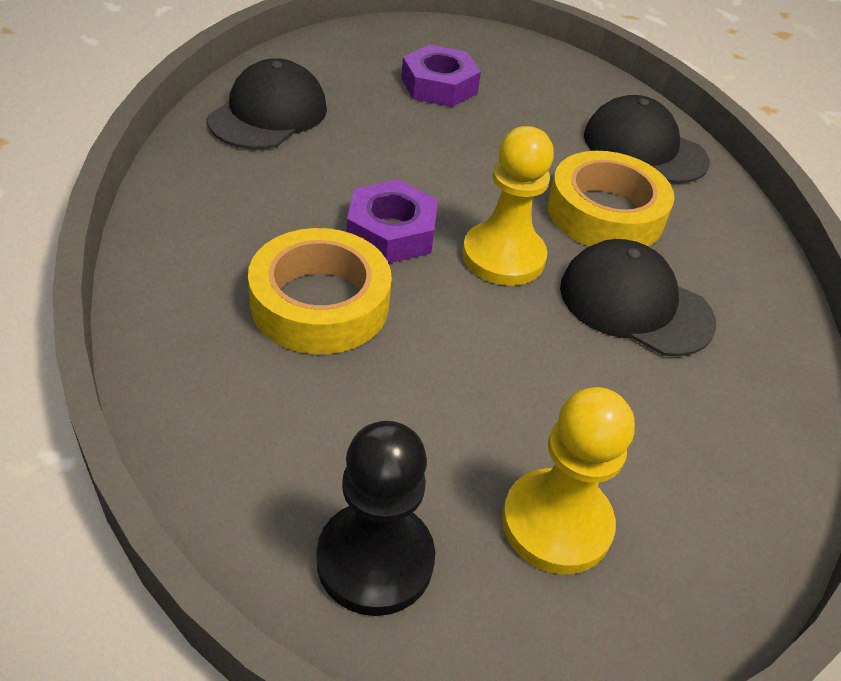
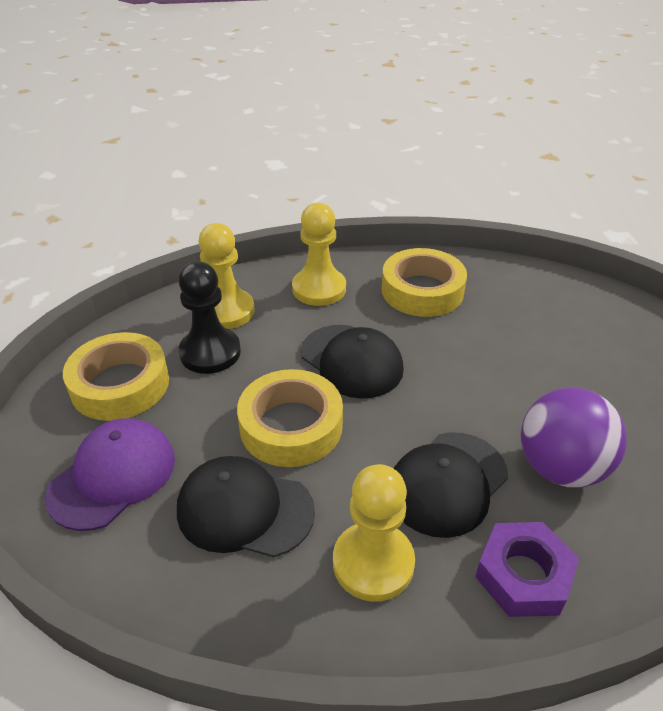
purple ball: none = 0 -> [521,387,627,487] = 1
purple cap: none = 0 -> [45,418,175,531] = 1
purple nut: [347,180,438,264] [401,45,481,107] = 2 -> [475,522,579,617] = 1
yellow pawn: [462,126,554,286] [502,387,635,574] = 2 -> [199,223,255,329] [292,203,346,306] [333,464,415,602] = 3
yellow tape: [248,228,392,354] [547,151,674,246] = 2 -> [63,332,169,421] [237,369,343,467] [382,248,467,317] = 3

